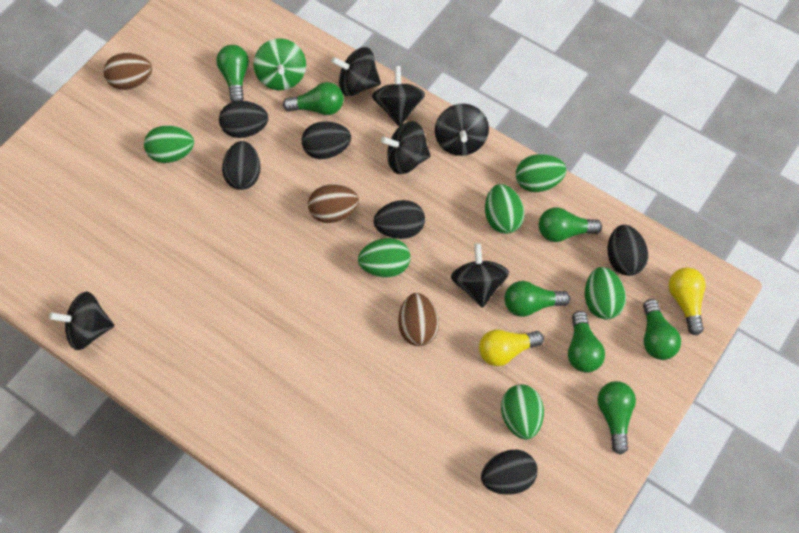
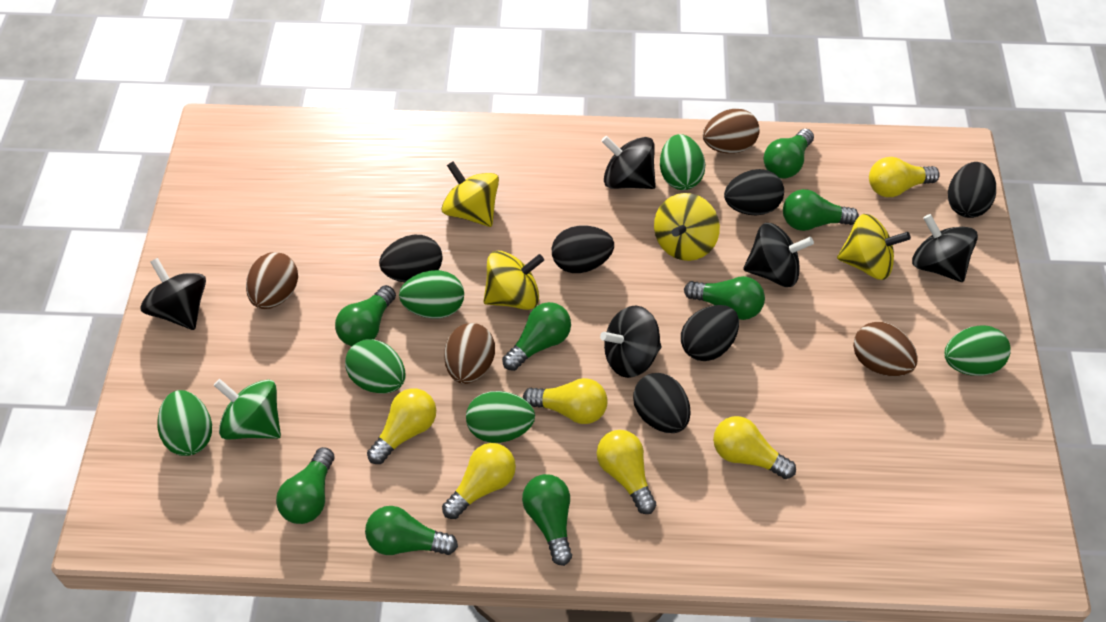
black spinning top: [49,291,115,350] [331,47,381,96] [372,66,425,127] [381,121,431,174] [435,104,489,156] [451,243,509,308] = 6 -> [141,258,206,330] [600,305,661,378] [601,136,656,189] [743,223,814,287] [912,214,978,282] = 5
brown egg: [104,53,152,90] [308,184,359,223] [398,293,439,346] = 3 -> [246,252,298,309] [444,323,495,384] [703,109,759,154] [853,322,918,377] = 4
green light bulb: [216,45,249,102] [283,82,344,115] [504,281,570,317] [539,208,602,242] [568,311,605,373] [598,381,636,455] [643,299,681,360] = 7 -> [276,447,335,524] [335,285,396,346] [365,506,458,555] [502,302,571,371] [522,474,572,566] [684,276,765,320] [764,129,814,179] [783,189,859,231] = 8
yellow light bulb: [479,329,544,366] [669,268,706,335] = 2 -> [367,388,436,464] [442,443,516,519] [523,378,608,424] [597,430,656,514] [713,416,796,479] [869,157,940,197] = 6
yellow spinning top: none = 0 -> [441,161,499,227] [483,251,544,310] [654,193,720,261] [837,214,911,280] = 4

